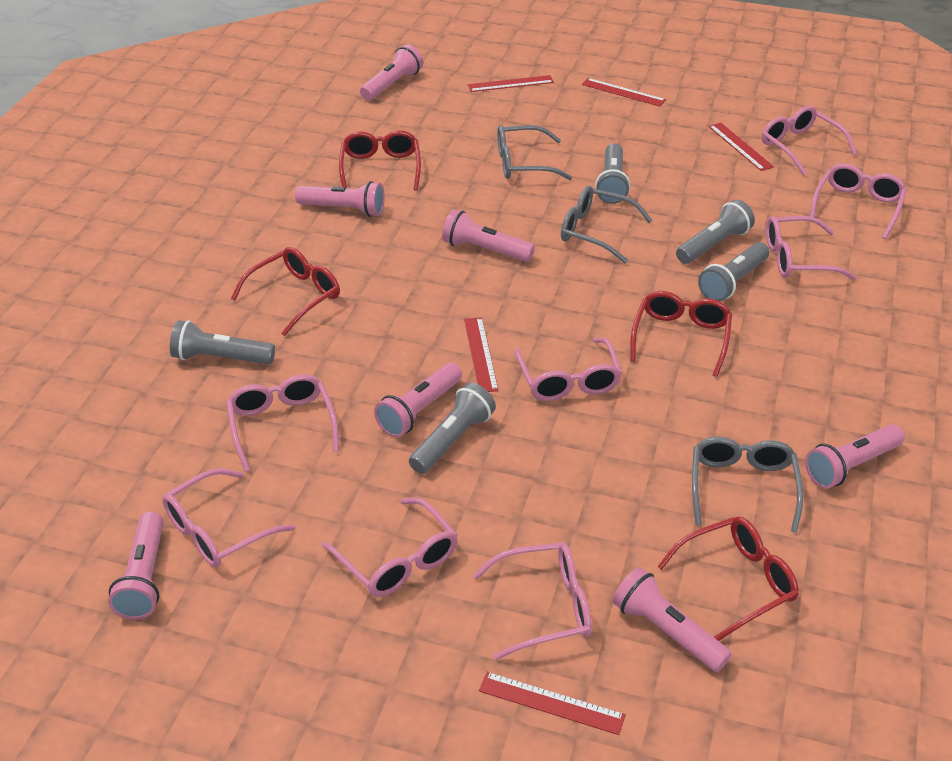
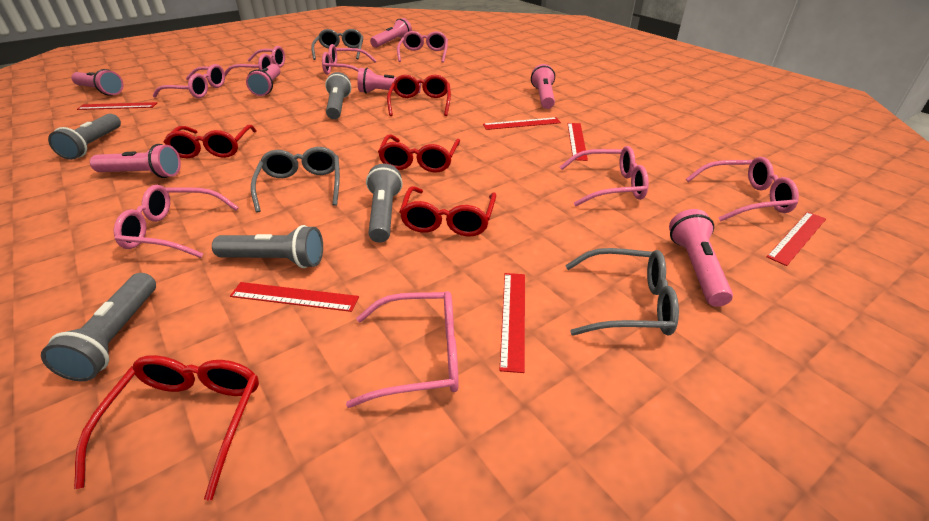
red glasses: [231,247,340,336] [339,130,421,191] [630,291,732,377] [657,516,799,641] = 4 -> [74,355,259,501] [164,125,257,158] [378,135,460,173] [387,75,451,116] [400,186,496,236] = 5
red ruler: [464,317,499,392] [468,75,554,92] [479,672,626,735] [582,78,666,106] [709,123,774,171] = 5 -> [77,102,157,110] [230,282,359,312] [483,117,561,130] [499,273,525,373] [567,123,588,161] [767,212,826,266] = 6

